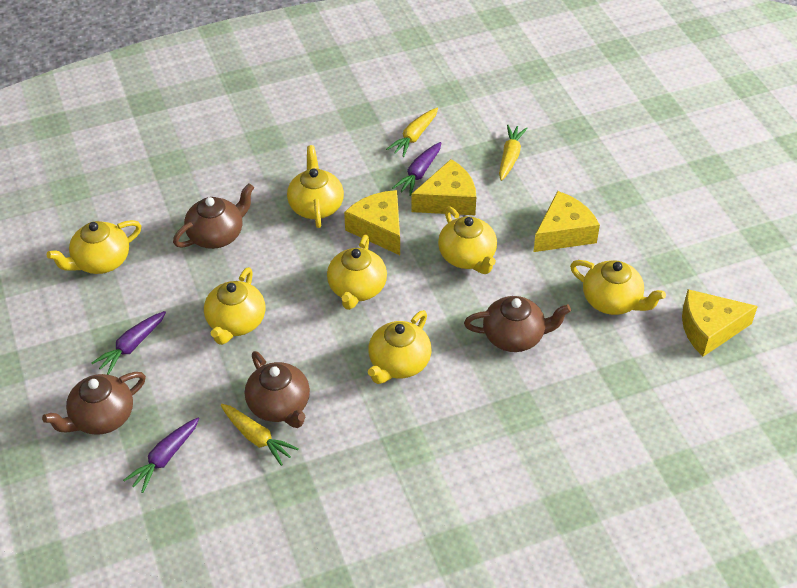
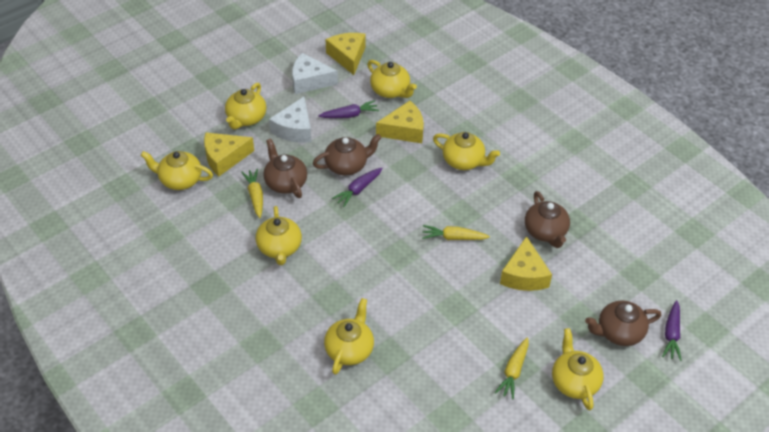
white cheese: none = 0 -> [269,97,311,143] [292,53,338,94] = 2

